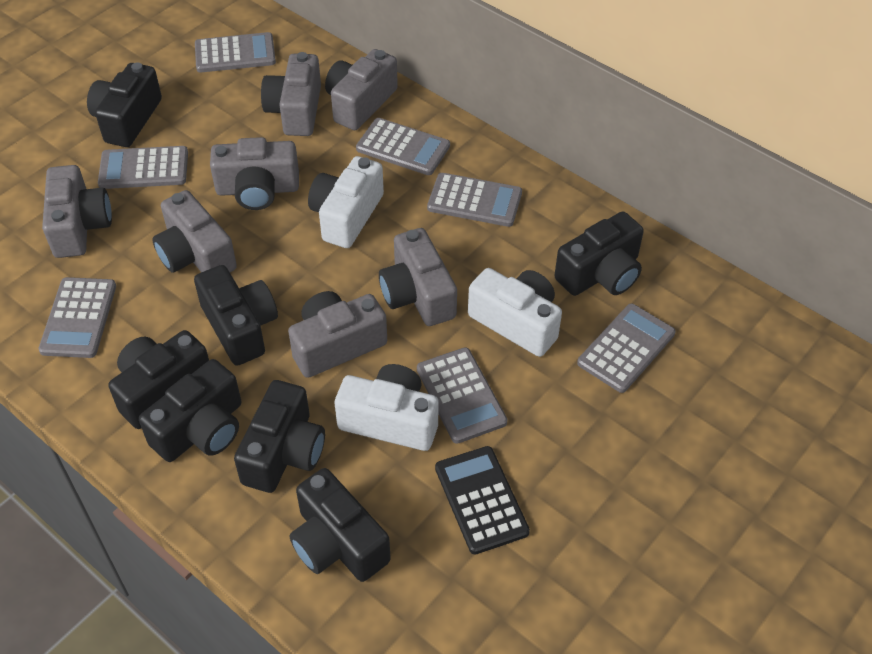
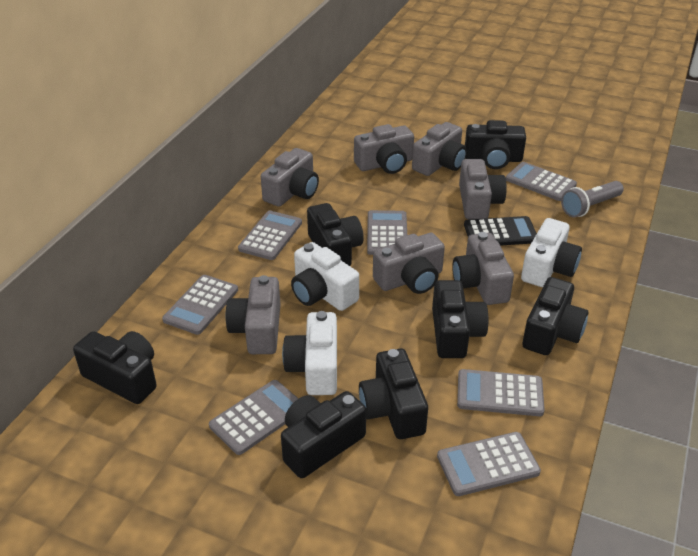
grey flashlight: none = 0 -> [561,181,624,217] = 1

